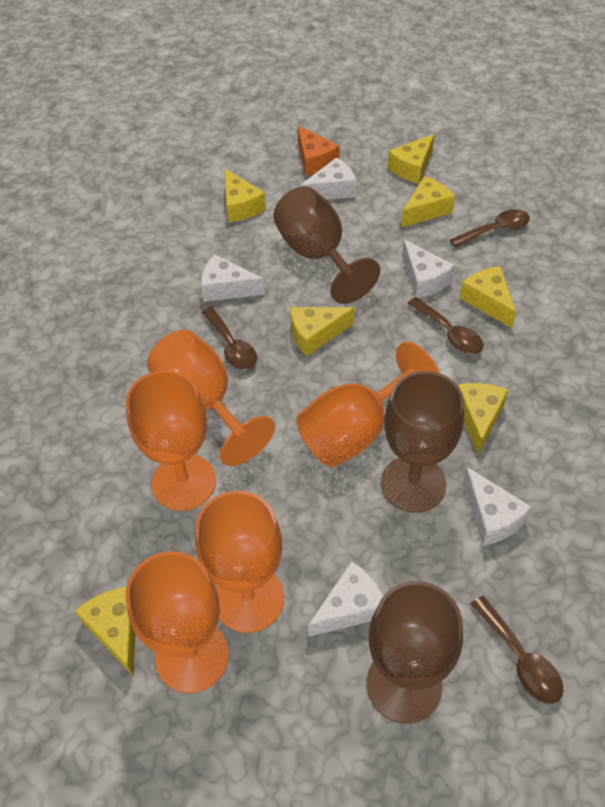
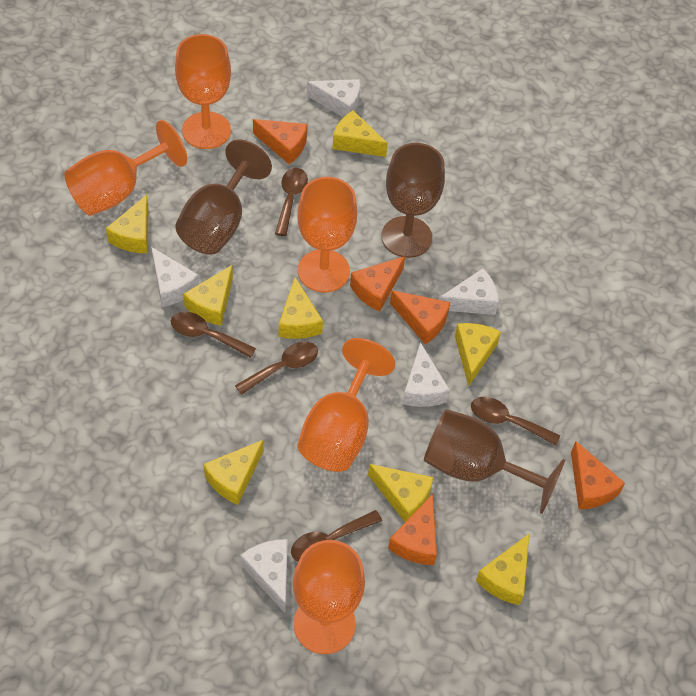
brown spoon: [201,307,257,370] [408,297,484,354] [450,209,530,247] [471,596,563,704] = 4 -> [171,312,256,358] [235,341,318,395] [275,168,308,236] [291,510,382,562] [471,397,560,445] = 5
orange cheese: [297,125,340,175] = 1 -> [253,119,307,164] [350,256,405,312] [388,494,437,565] [390,290,450,344] [571,441,625,509] = 5
yellow cheese: [75,587,135,675] [225,169,266,222] [290,307,355,356] [387,134,435,184] [401,176,455,227] [457,383,509,454] [460,266,516,328] = 7 -> [106,195,149,253] [183,265,233,326] [203,440,263,505] [279,277,323,339] [333,110,388,157] [368,464,434,522] [455,323,501,386] [476,534,529,605] = 8

